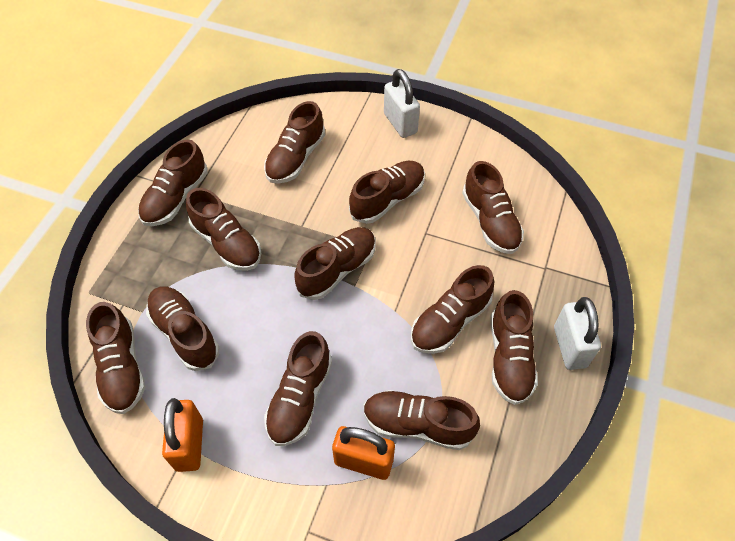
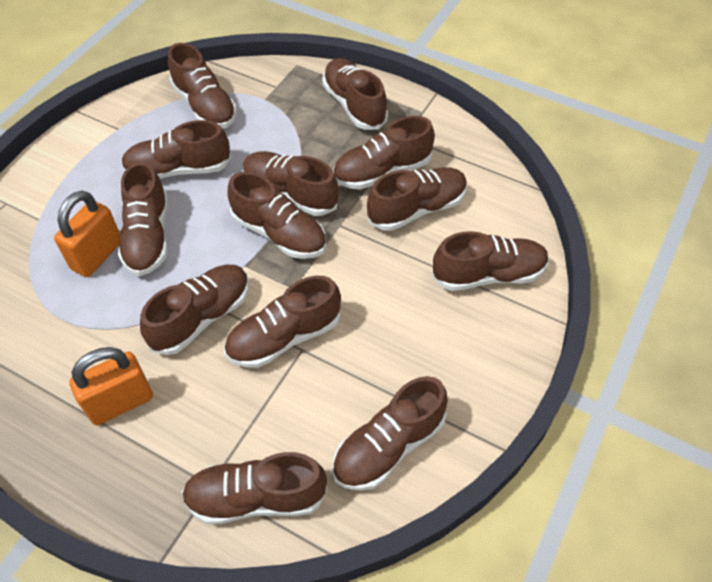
brown shoe: [86,302,145,414] [138,139,208,226] [146,287,220,371] [186,188,261,271] [264,101,325,184] [264,331,332,446] [294,227,376,300] [349,161,425,224] [364,390,480,450] [411,265,494,354] [462,161,524,254] [490,290,538,405] = 12 -> [118,162,168,276] [121,120,231,179] [140,265,249,355] [168,43,237,129] [182,452,327,524] [224,276,341,368] [227,172,326,259] [243,151,339,216] [322,58,388,130] [332,376,448,491] [333,116,435,190] [367,167,467,231] [432,231,549,291] = 13
white padlock: [384,69,420,138] [554,297,601,370] = 2 -> none = 0

